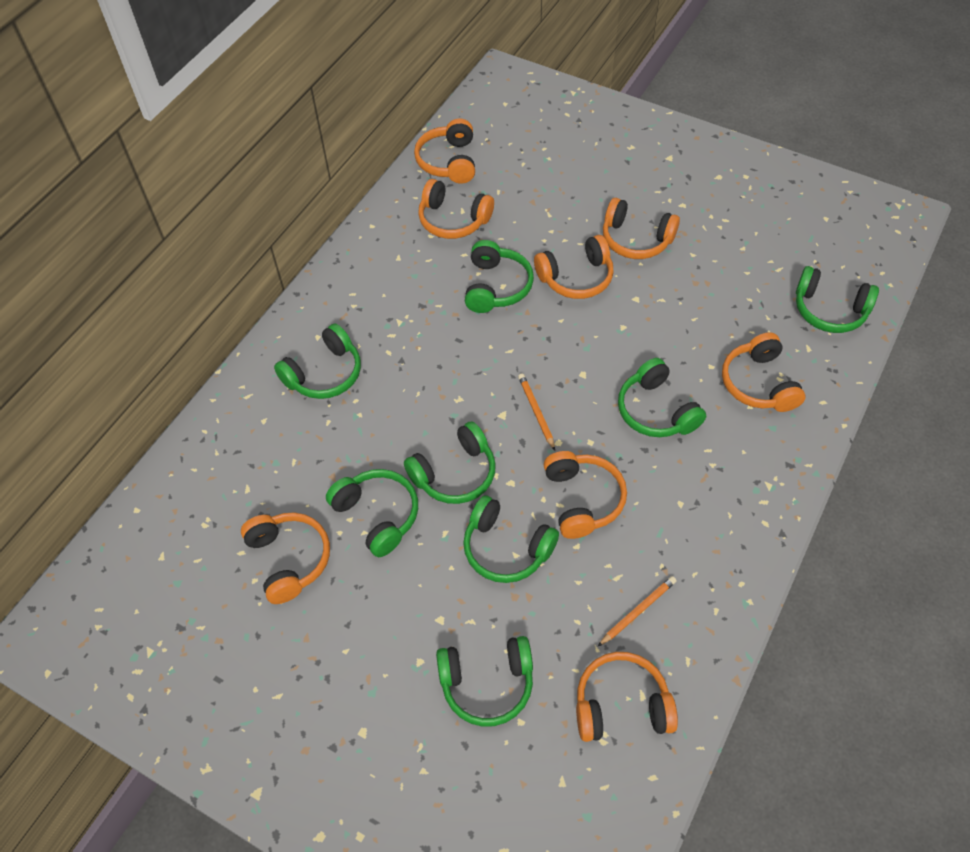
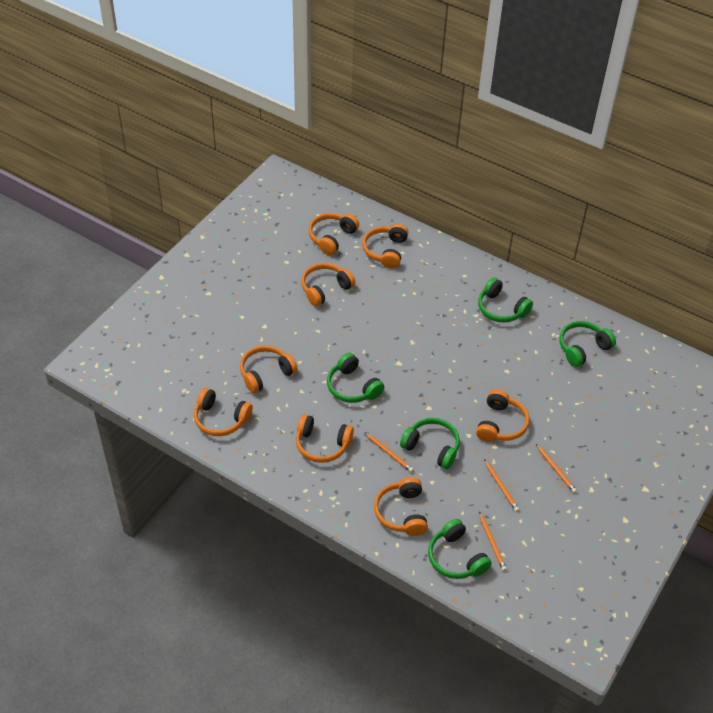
green headphones: [274,324,361,399] [326,469,418,557] [404,421,496,504] [436,636,533,727] [463,495,559,583] [465,240,534,313] [618,358,706,437] [796,266,879,333] = 8 -> [327,353,384,403] [400,418,460,469] [428,519,492,579] [478,277,533,323] [559,321,616,367] = 5
orange pencil: [518,374,555,451] [598,576,676,646] = 2 -> [364,432,414,472] [479,512,507,571] [484,459,519,512] [536,444,577,493] = 4

